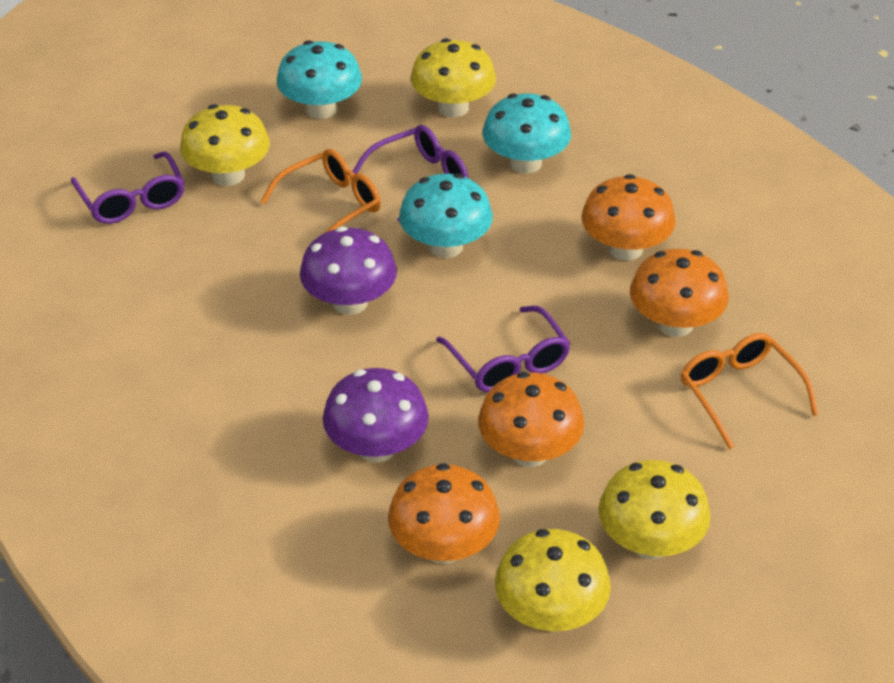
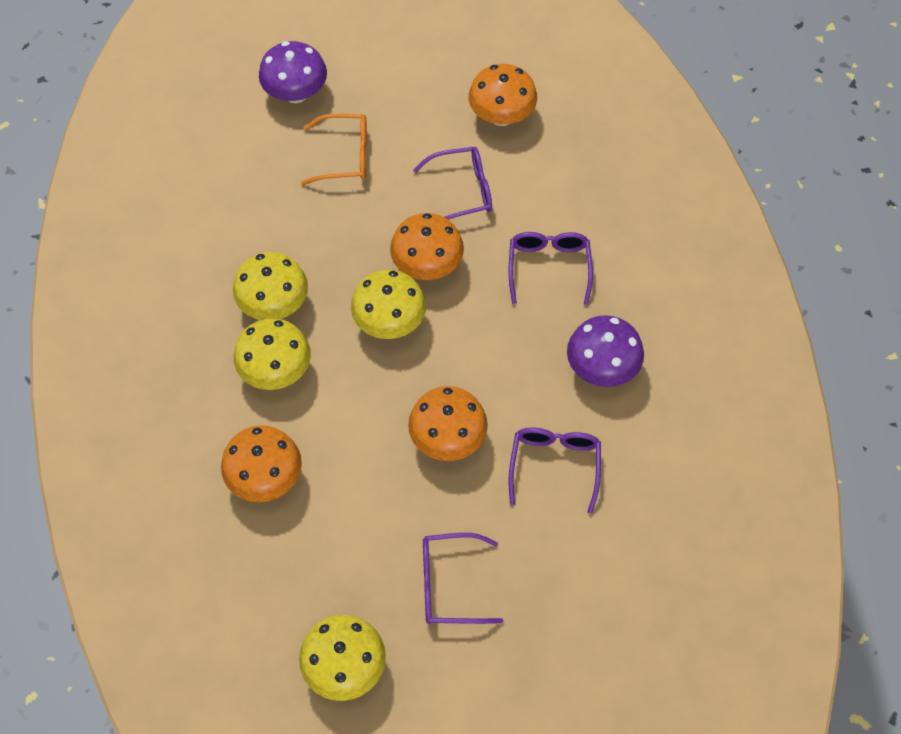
orange glasses: [260,149,381,233] [681,333,818,449] = 2 -> [301,114,367,185] = 1
purple glasses: [71,151,185,224] [353,125,468,222] [436,306,571,392] = 3 -> [413,147,492,220] [423,533,503,624] [508,427,601,514] [509,232,593,305] = 4
turquoise mushroom: [277,40,362,119] [399,173,493,258] [483,93,571,174] = 3 -> none = 0

